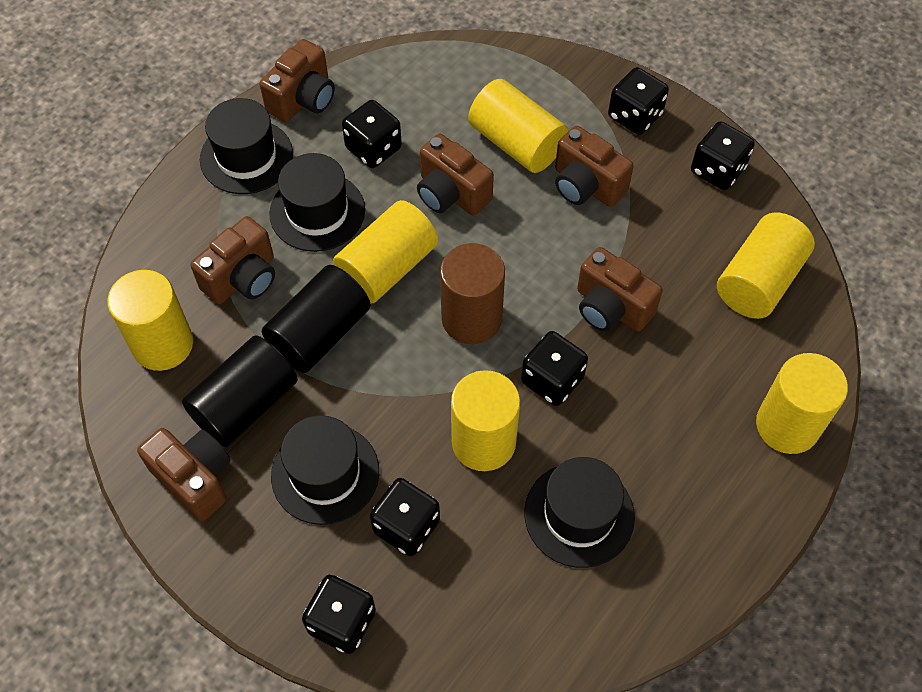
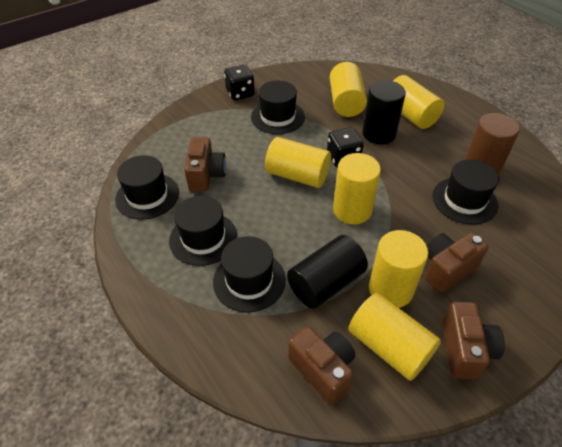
black dice: [302,575,376,654] [342,100,402,168] [370,478,440,556] [521,331,588,406] [608,67,669,135] [691,121,755,190] = 6 -> [224,65,255,100] [327,127,364,168] = 2
black hat: [200,98,293,194] [270,153,365,252] [271,415,379,525] [524,457,635,568] = 4 -> [115,155,179,219] [169,196,237,266] [213,236,286,312] [251,81,305,134] [433,159,499,224] = 5
brown camera: [137,428,231,521] [191,216,275,304] [260,39,335,122] [417,134,494,216] [555,126,634,207] [577,247,663,332] = 6 -> [184,137,226,191] [288,326,355,405] [425,233,489,293] [442,302,505,379] = 4

